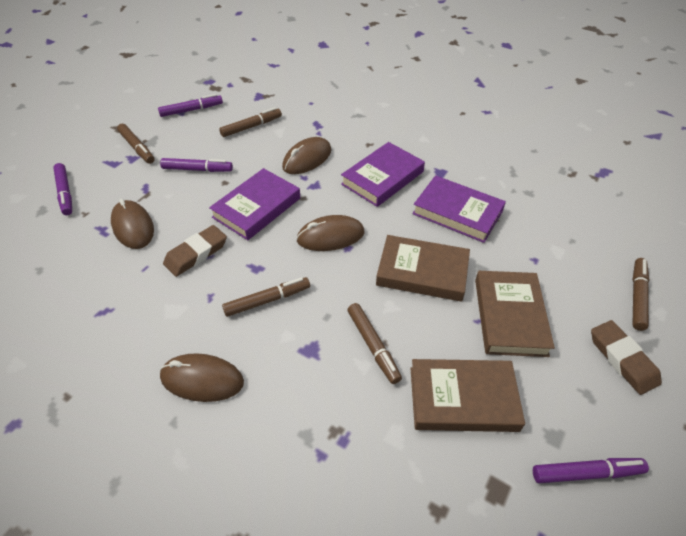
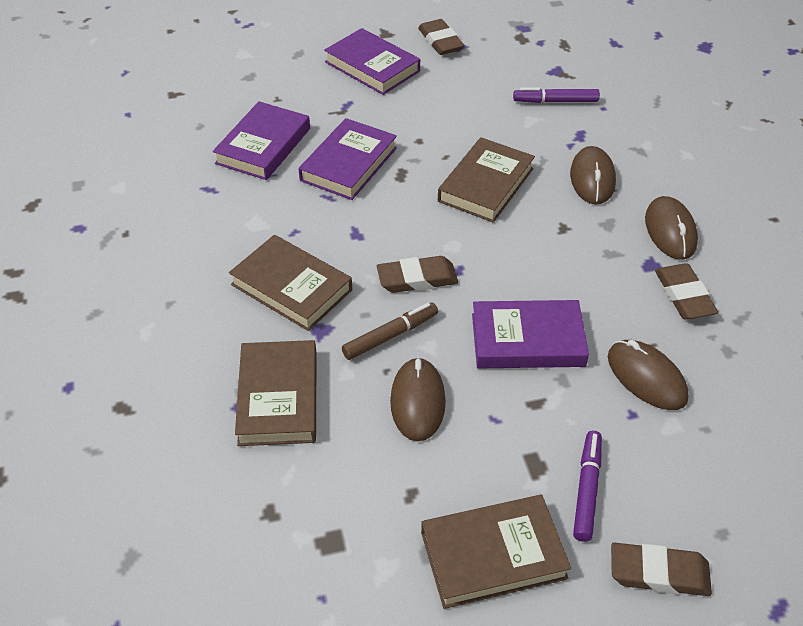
brown book: [376,235,470,302] [410,359,525,432] [475,271,555,357] = 3 -> [229,235,352,331] [235,340,317,446] [421,495,571,609] [438,137,535,223] = 4
brown eraser: [163,225,227,277] [591,320,662,395] = 2 -> [377,256,458,293] [418,19,464,55] [611,543,712,596] [655,263,718,320] = 4
brown marker: [117,124,155,164] [219,107,282,137] [222,277,310,317] [347,303,402,384] [632,258,649,331] = 5 -> [342,303,438,360] = 1
purple book: [209,168,300,240] [341,142,425,207] [412,175,506,243] = 3 -> [213,101,310,180] [299,118,397,200] [324,28,420,95] [472,300,589,368] = 4
purple marker: [53,163,72,215] [158,94,223,117] [160,158,233,172] [533,458,649,483] = 4 -> [513,87,600,103] [573,431,602,542] = 2

